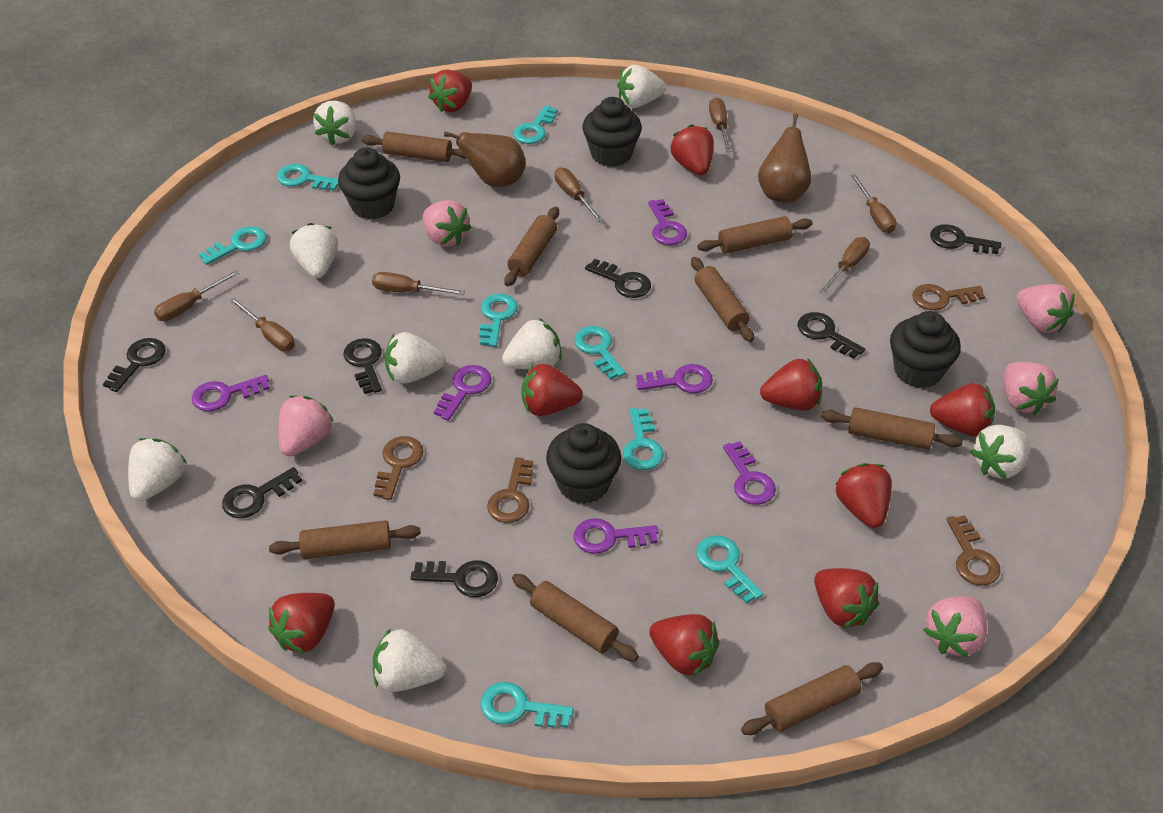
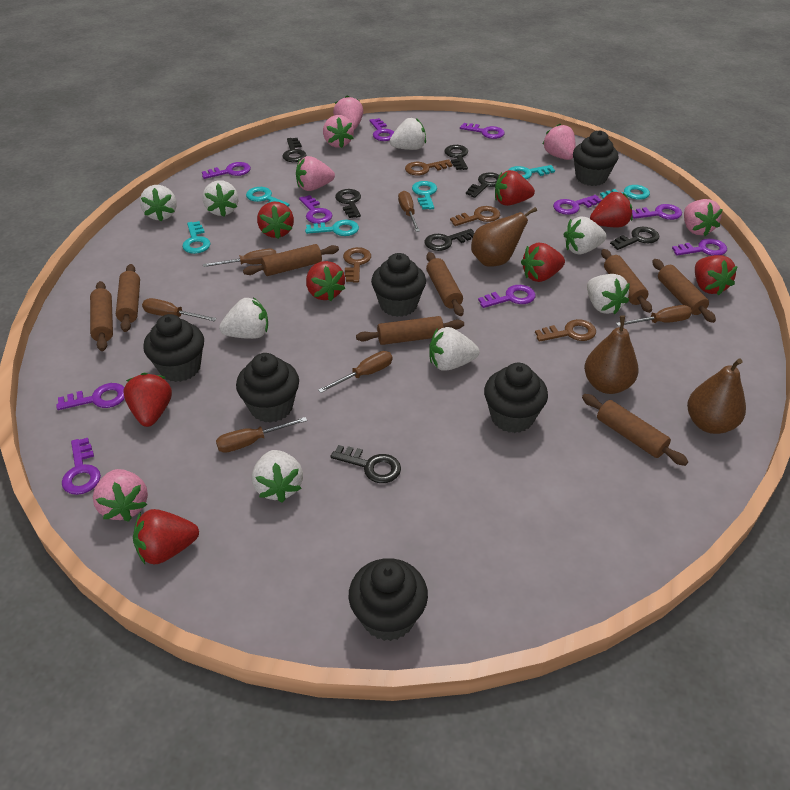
black cupcake: [338,148,400,220] [546,423,621,504] [582,97,642,167] [890,311,961,388] = 4 -> [143,314,204,382] [236,353,299,423] [349,558,428,641] [371,253,426,317] [484,363,548,433] [573,130,618,186] = 6
brown pear: [444,132,526,187] [758,113,811,203] = 2 -> [471,207,537,267] [584,315,639,394] [687,359,746,434] = 3
brown screwdriver: [154,270,239,321] [229,297,295,351] [372,272,465,295] [555,167,603,222] [709,97,731,152] [819,237,870,294] [851,174,896,233] = 7 -> [142,298,217,321] [203,249,277,267] [216,417,307,453] [318,351,392,393] [398,191,420,232] [616,305,692,326] = 6
pink strawberry: [278,396,334,456] [423,200,472,246] [924,596,987,658] [1004,362,1059,415] [1016,284,1075,332] = 5 -> [93,469,148,522] [296,156,335,191] [323,115,354,148] [333,95,363,130] [543,124,576,160] [684,199,723,236] = 6
purple key: [192,375,270,411] [434,365,492,421] [574,518,658,554] [636,364,713,393] [648,199,687,245] [723,441,776,505] = 6 -> [56,383,125,410] [62,438,101,495] [202,162,251,179] [299,195,333,224] [370,118,394,141] [460,123,505,139] [478,285,536,308] [553,195,602,215] [632,204,682,220] [672,238,727,256] = 10
red strawberry: [268,593,335,654] [428,69,472,112] [521,364,583,416] [649,614,719,677] [671,124,714,175] [760,358,822,411] [814,568,879,628] [835,463,892,528] [930,383,995,436] = 9 -> [123,373,172,427] [133,509,199,565] [257,201,294,239] [306,261,345,301] [495,170,535,206] [521,243,565,282] [590,192,633,227] [695,255,738,296] = 8
turquoise key: [199,226,267,265] [277,164,339,191] [480,294,518,347] [481,682,574,728] [513,105,558,144] [574,326,626,379] [623,408,664,470] [696,535,763,604] = 8 -> [182,221,211,254] [246,187,290,206] [305,220,359,236] [412,181,437,209] [509,165,555,179] [600,185,650,200] = 6

